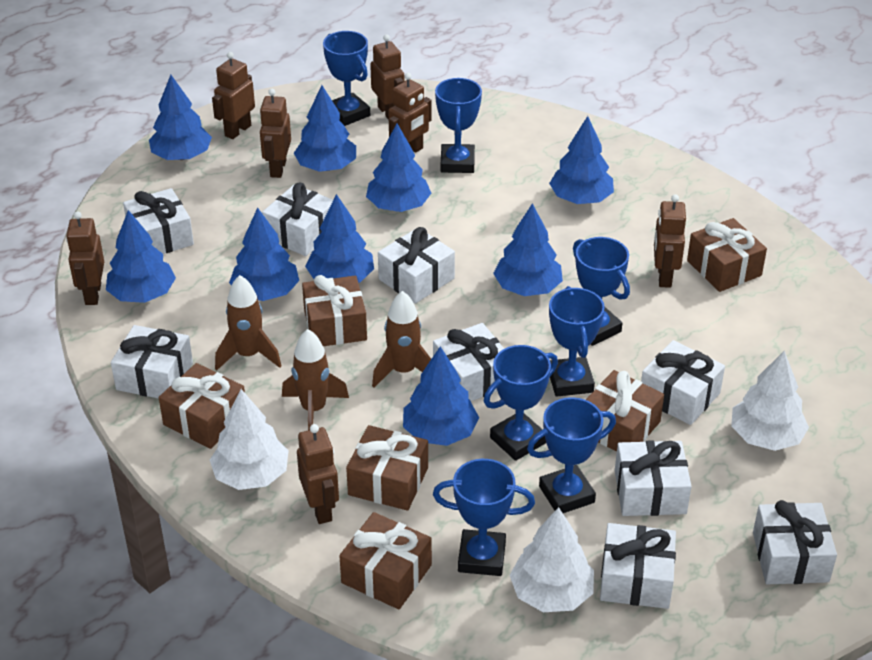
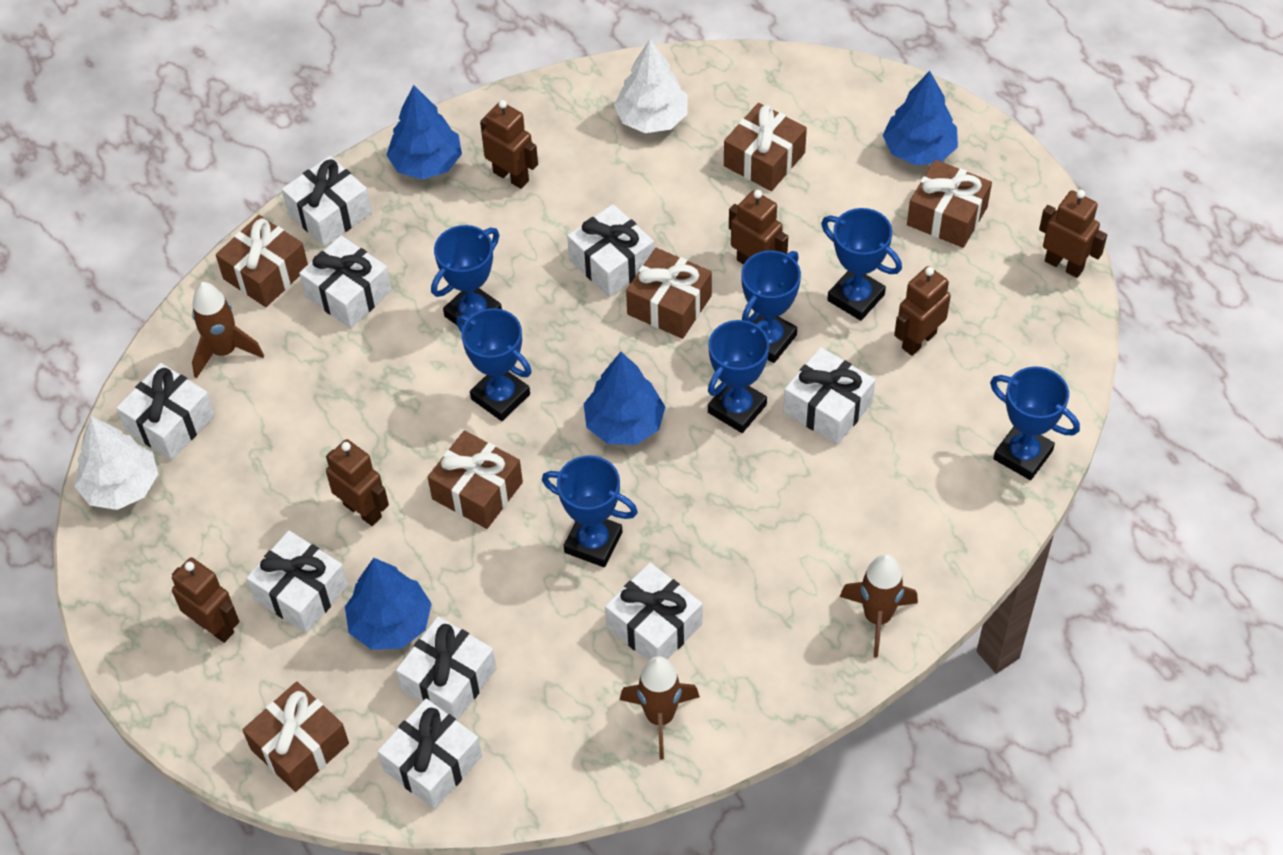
blue tree: [106,210,176,303] [149,75,212,160] [229,208,299,301] [294,85,356,172] [305,194,374,283] [366,124,431,212] [403,346,479,446] [493,203,563,296] [549,116,614,204] = 9 -> [345,558,432,650] [386,85,462,179] [584,352,665,445] [882,71,958,165] = 4
brown robot: [66,211,104,305] [212,52,255,139] [260,89,291,178] [297,424,339,524] [370,34,405,120] [388,73,432,152] [654,194,686,288] = 7 -> [172,557,239,643] [326,439,389,526] [480,100,538,189] [729,190,788,265] [894,266,951,356] [1039,190,1107,278] = 6
white tree: [210,389,289,490] [510,507,594,612] [731,351,809,451] = 3 -> [75,416,158,510] [614,39,688,133] = 2

